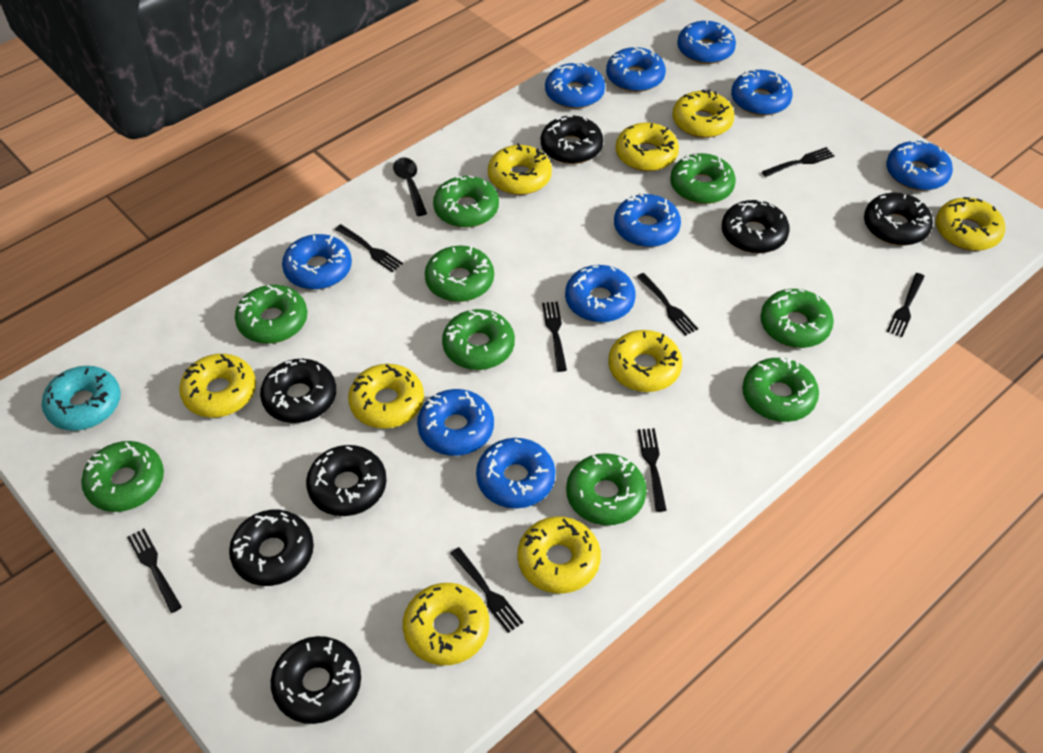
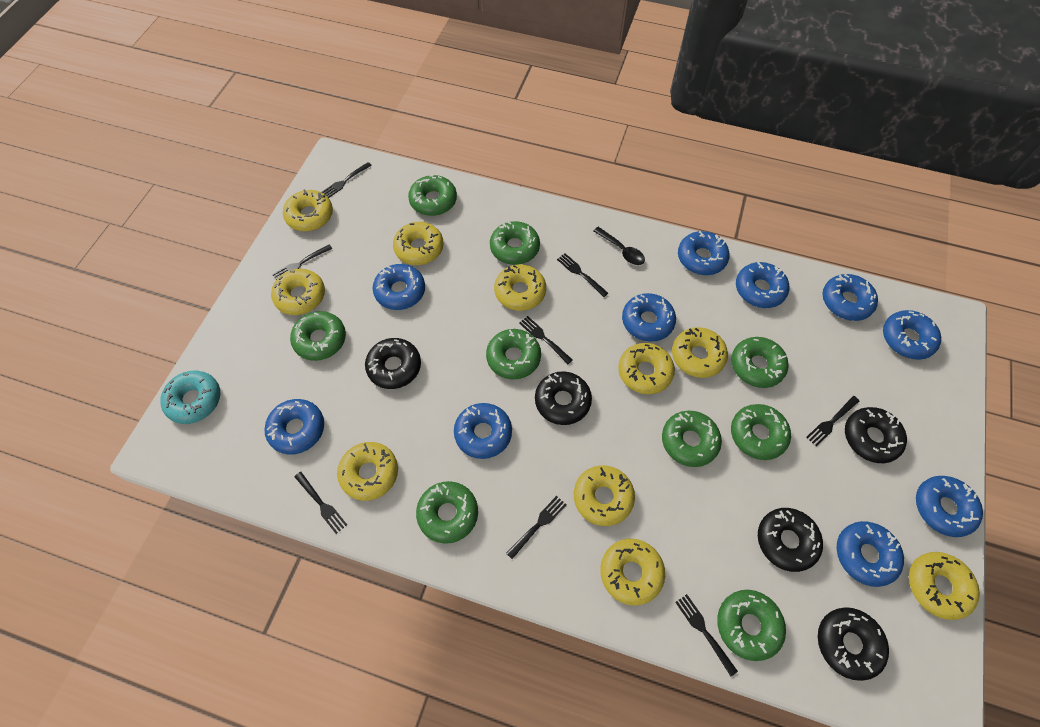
black donut: [229,510,314,586] [260,359,336,423] [271,636,361,724] [306,445,387,516] [541,115,603,164] [722,200,790,253] [864,193,933,246] = 7 -> [365,338,421,389] [535,371,592,425] [758,508,823,572] [818,607,889,681] [845,407,907,463] = 5
yellow donut: [179,354,256,418] [348,364,424,429] [403,583,489,666] [488,143,552,195] [517,516,601,594] [608,330,682,392] [616,122,679,171] [672,89,735,138] [936,197,1005,251] = 9 -> [271,269,325,315] [283,189,333,231] [337,442,398,501] [393,222,444,265] [494,265,546,311] [574,465,635,526] [600,539,665,606] [618,343,675,394] [672,327,728,378] [909,552,980,620] = 10

